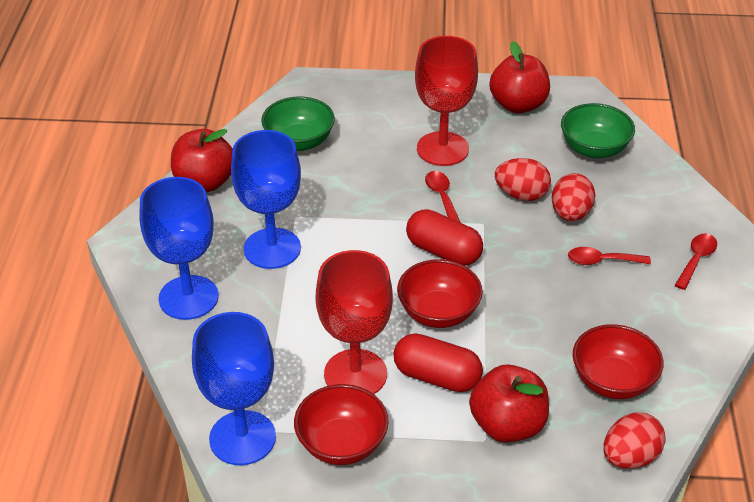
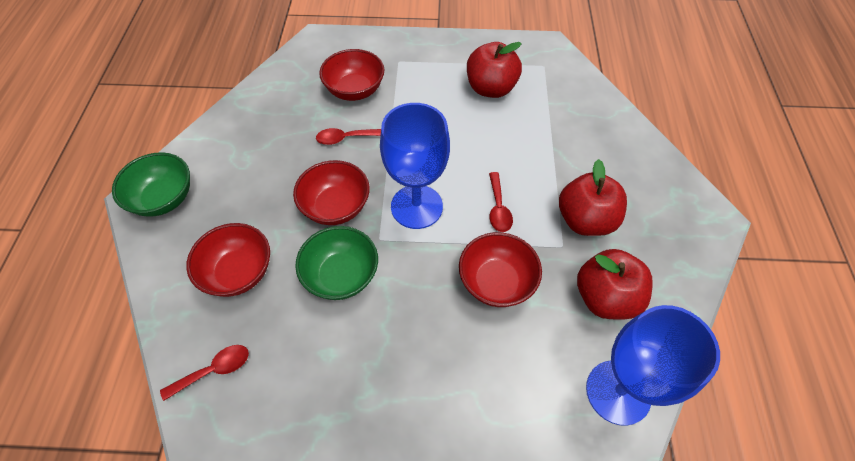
blue goblet: [139,177,219,320] [192,312,276,465] [231,130,301,269] = 3 -> [380,103,450,229] [586,305,720,426] = 2
red bowl: [294,384,389,465] [397,259,483,328] [573,324,663,399] = 3 -> [186,223,270,297] [293,160,370,225] [319,49,384,101] [459,232,542,307] = 4
red capsule: [394,334,483,392] [406,209,483,266] = 2 -> none = 0
red egg: [495,158,551,201] [552,173,595,221] [604,412,666,469] = 3 -> none = 0
red goblet: [316,250,393,394] [415,36,478,166] = 2 -> none = 0

